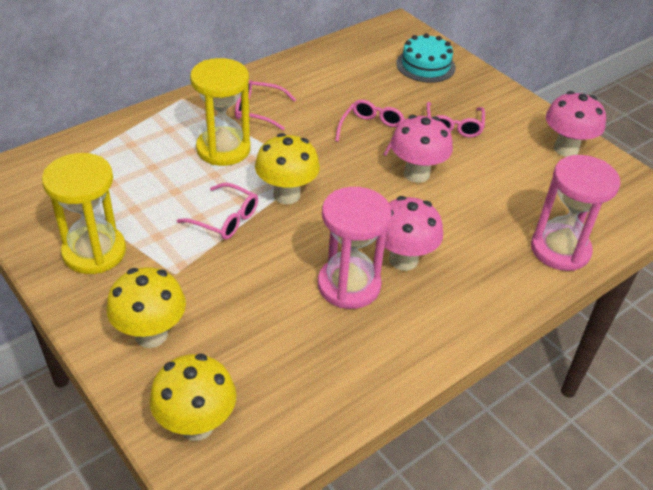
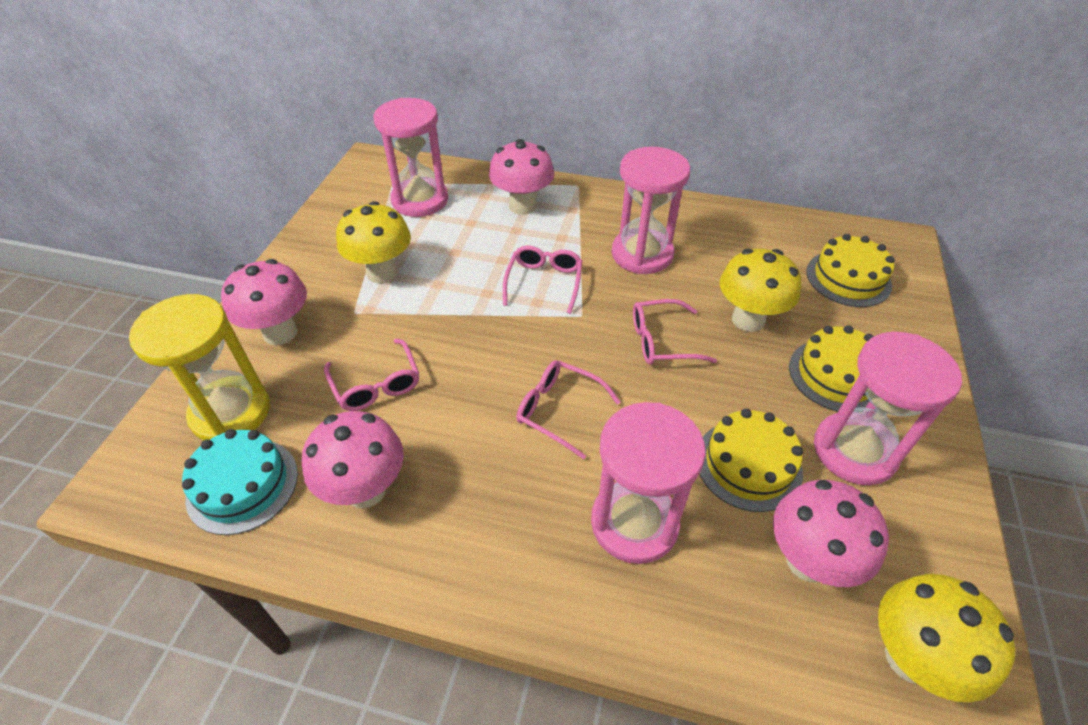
pink hourglass: [318,187,392,309] [531,155,621,271] = 2 -> [374,98,448,217] [591,402,706,564] [612,147,690,274] [814,332,962,485] = 4
pink mushroom: [385,196,443,271] [391,115,453,183] [546,91,606,157] = 3 -> [221,259,307,345] [302,411,404,508] [489,139,554,215] [773,480,889,587] = 4
yellow cake: none = 0 -> [700,409,803,512] [789,325,874,411] [806,234,895,307] = 3
yellow hourglass: [42,153,126,274] [190,58,251,166] = 2 -> [129,294,270,441] = 1

